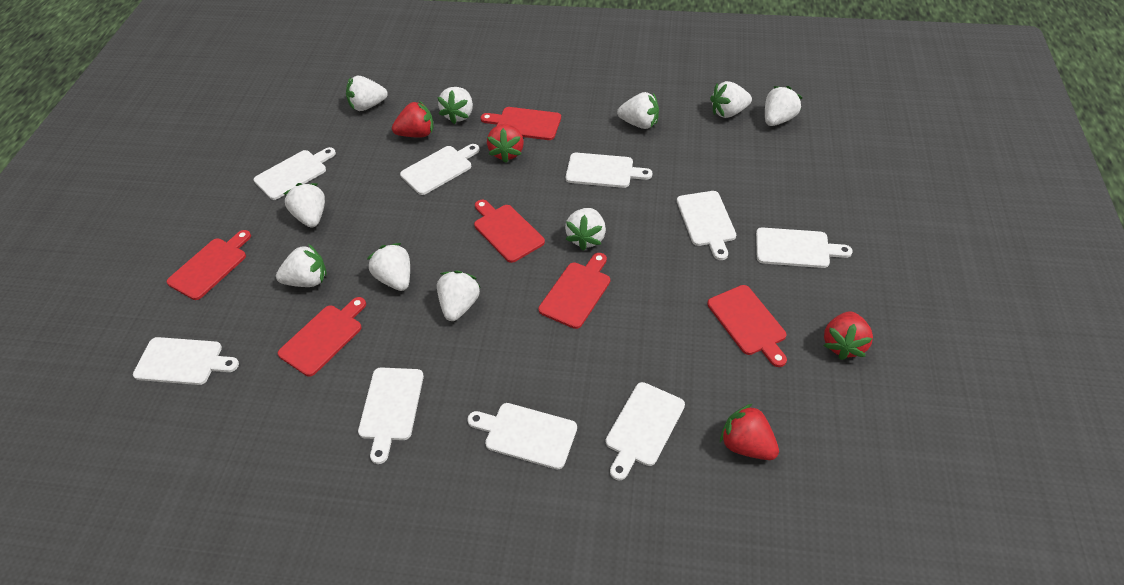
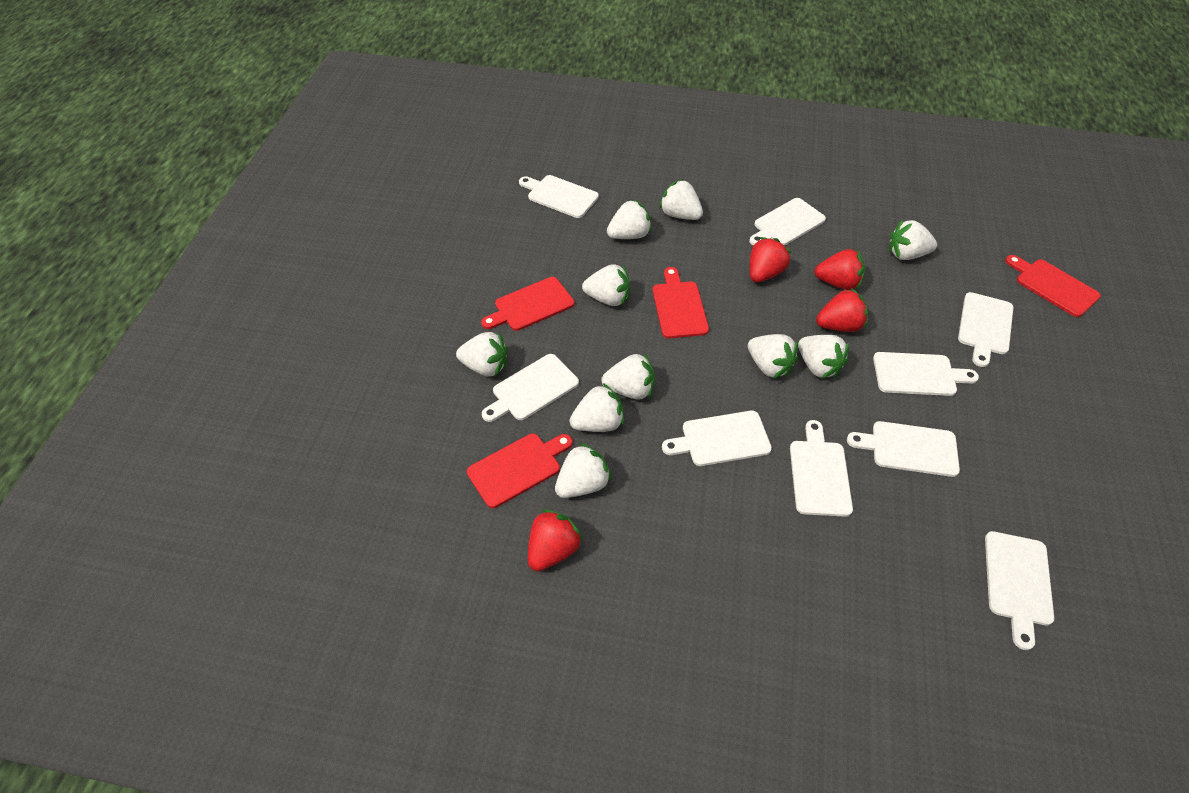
red cutting board: [166,230,251,300] [278,297,366,377] [474,200,545,263] [481,107,561,140] [538,253,610,329] [707,285,787,367] = 6 -> [467,433,572,508] [481,277,574,331] [653,267,709,338] [1005,255,1101,317] = 4

